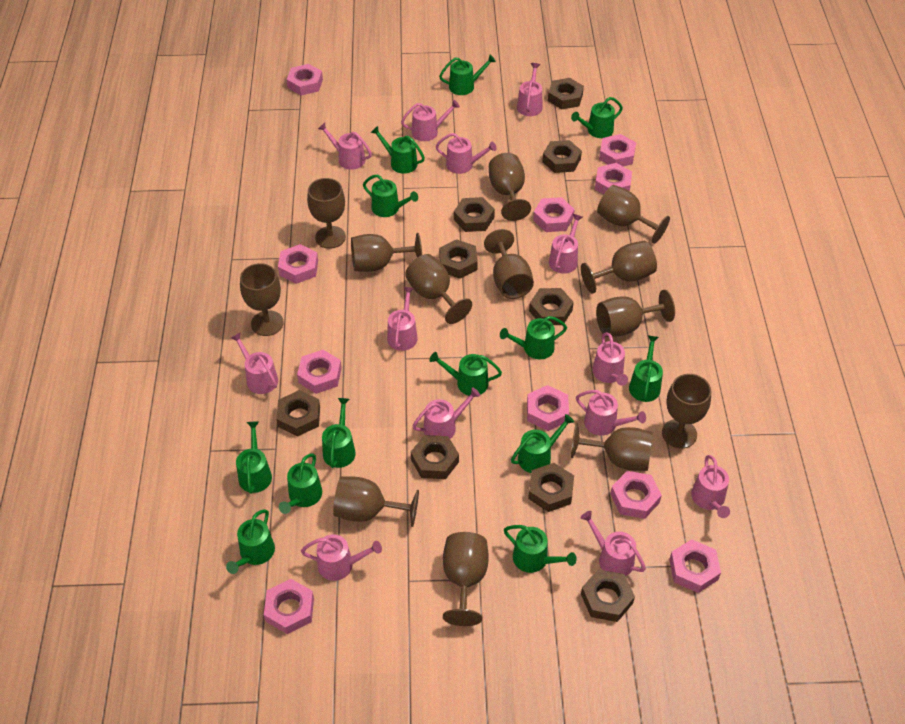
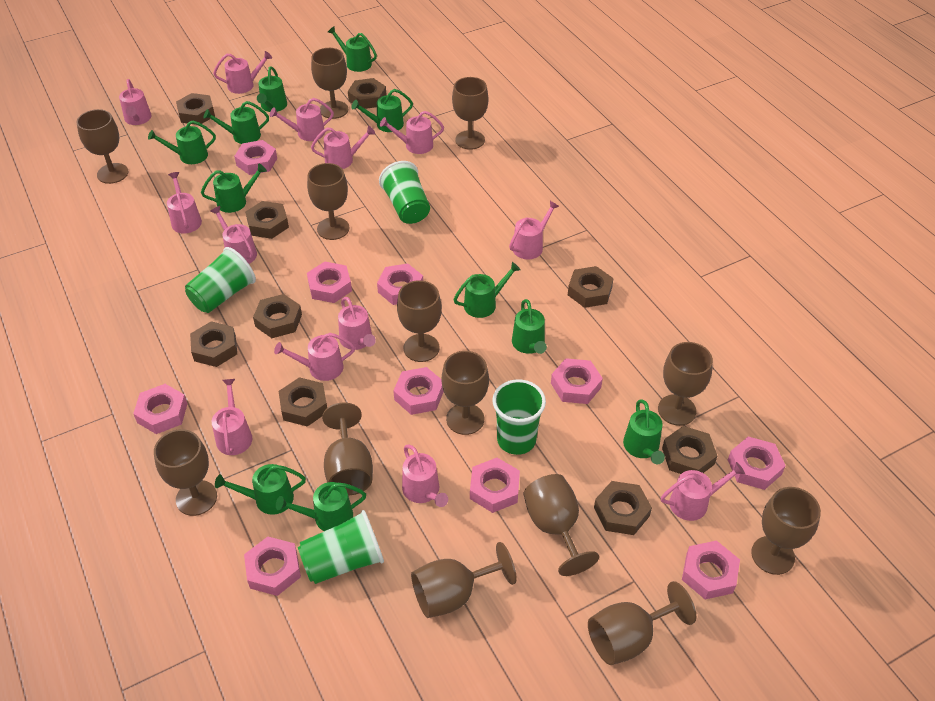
green cup: none = 0 -> [185,247,256,313] [298,510,384,584] [379,161,430,224] [492,379,546,455] = 4
green watering can: [226,509,275,574] [236,422,272,494] [279,453,322,514] [322,398,356,468] [363,174,418,217] [371,126,425,174] [429,352,502,396] [439,55,496,95] [500,316,567,359] [504,525,577,573] [511,414,574,473] [571,97,623,138] [629,335,663,402] = 13 -> [148,120,216,164] [201,164,267,213] [203,101,269,144] [215,464,306,515] [257,66,287,112] [276,482,366,531] [328,26,377,72] [351,89,413,132] [454,262,521,318] [512,299,547,354] [623,399,665,464] = 11

